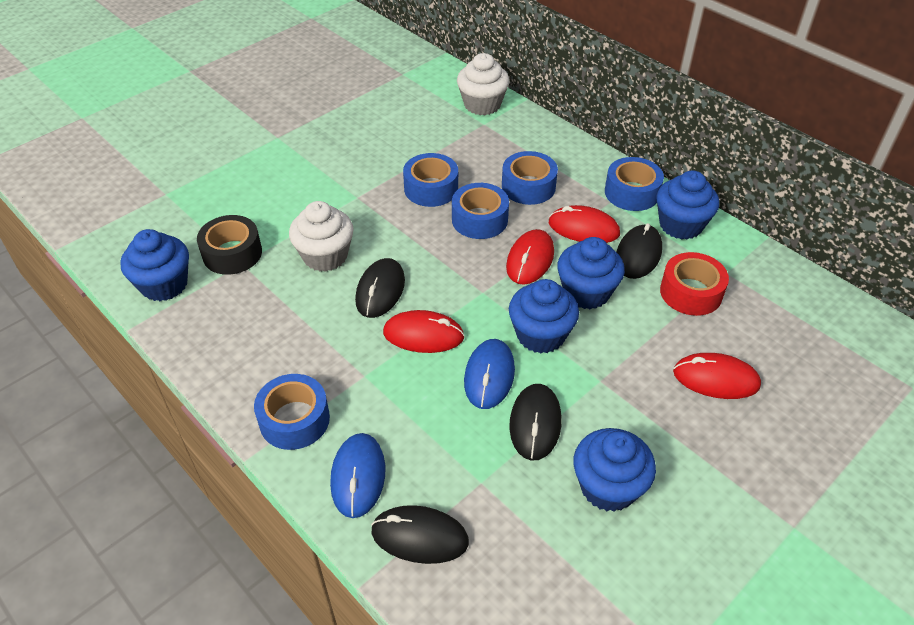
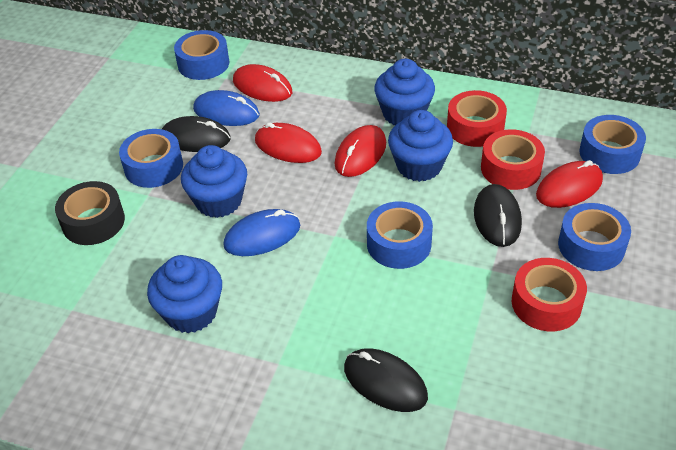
black mouse: [355,258,405,318] [371,505,469,564] [509,384,562,461] [616,223,662,279] = 4 -> [162,116,231,152] [344,348,428,412] [474,184,522,247] = 3
blue cupcake: [120,229,189,301] [509,279,579,353] [557,237,625,309] [573,428,656,512] [656,170,719,240] = 5 -> [147,255,222,333] [181,145,247,218] [374,59,435,125] [388,110,453,182] = 4
red tape: [660,252,729,316] = 1 -> [447,90,507,147] [481,129,545,190] [512,258,587,331] = 3
white cupcake: [289,201,354,272] [457,53,510,115] = 2 -> none = 0

